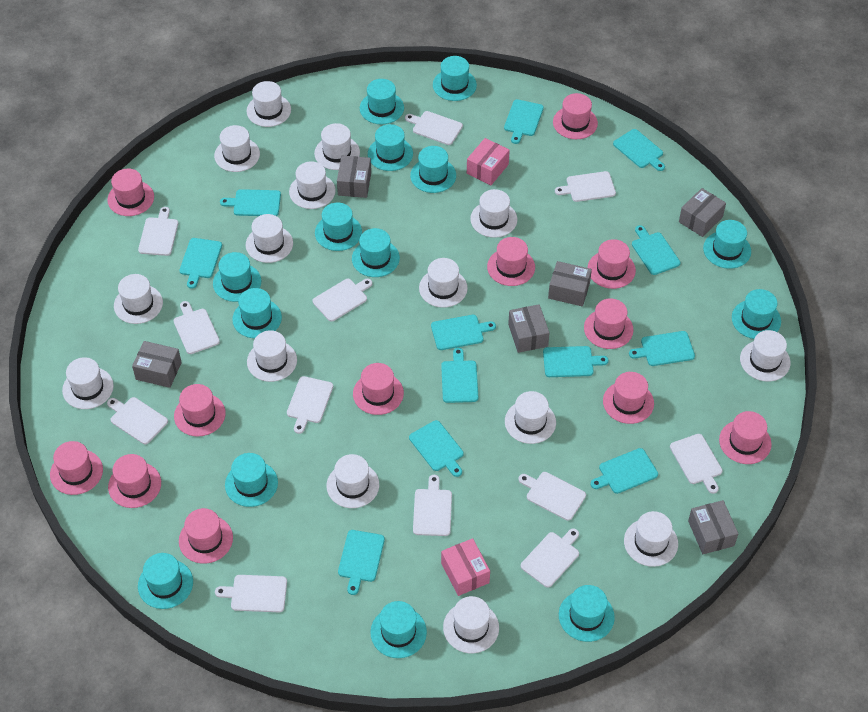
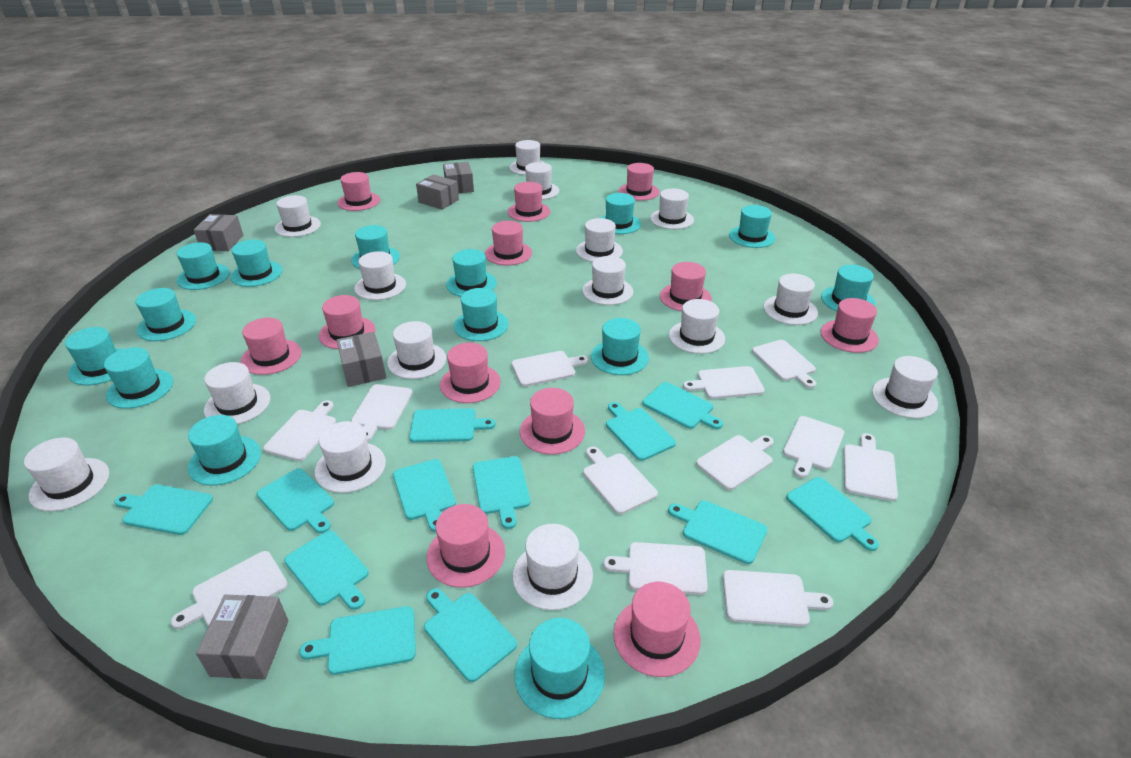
grey box: [132,341,182,388] [337,156,371,198] [508,304,550,353] [548,261,592,307] [679,188,726,237] [688,500,738,554] = 6 -> [194,214,243,251] [196,595,288,680] [336,332,386,387] [416,174,459,210] [443,162,474,193] = 5
pink box: [441,538,490,596] [467,138,510,185] = 2 -> none = 0

